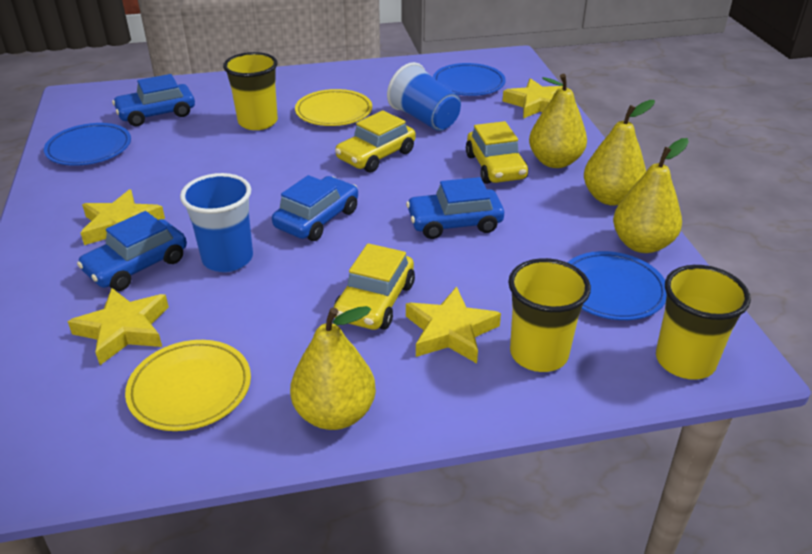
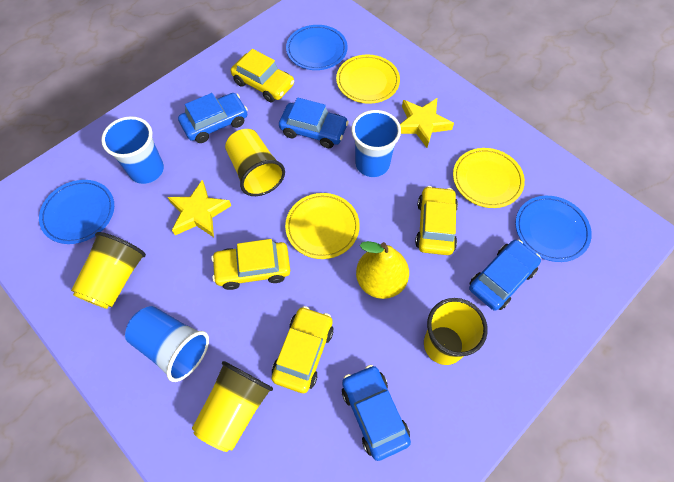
blue cup: [180,173,253,272] [387,62,461,131] = 2 -> [101,116,164,184] [125,306,209,382] [351,110,401,177] = 3
yellow car: [334,243,415,330] [335,110,416,173] [466,121,528,184] = 3 -> [211,239,290,290] [231,49,294,102] [272,306,334,393] [415,186,458,255] = 4
yellow cup: [223,52,278,130] [508,258,591,372] [656,265,751,380] = 3 -> [71,232,146,309] [192,361,273,452] [225,129,285,196] [424,298,488,365] = 4
yellow pear: [290,306,376,430] [529,74,587,168] [584,100,655,206] [613,138,689,253] = 4 -> [356,241,409,299] = 1
yellow plate: [125,340,251,431] [295,89,372,126] = 2 -> [285,193,360,259] [336,54,400,104] [453,148,525,208] = 3
yellow star: [67,288,169,365] [81,189,165,245] [406,287,501,363] [502,78,563,118] = 4 -> [168,180,231,237] [400,98,454,148] = 2

